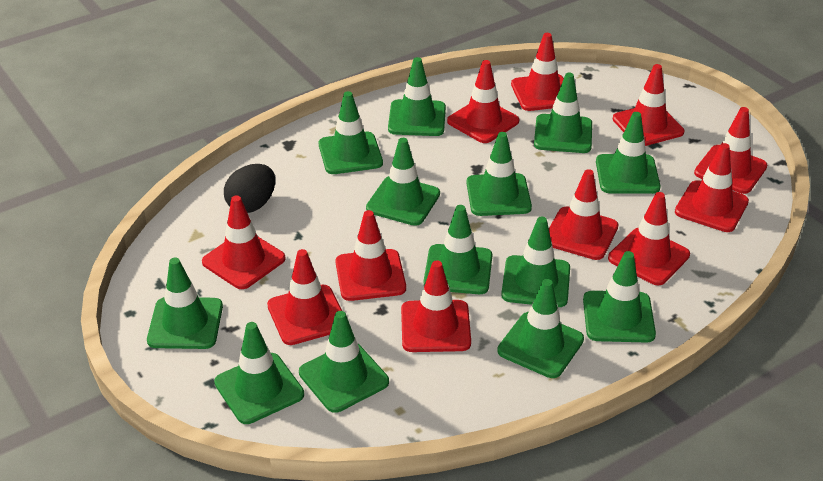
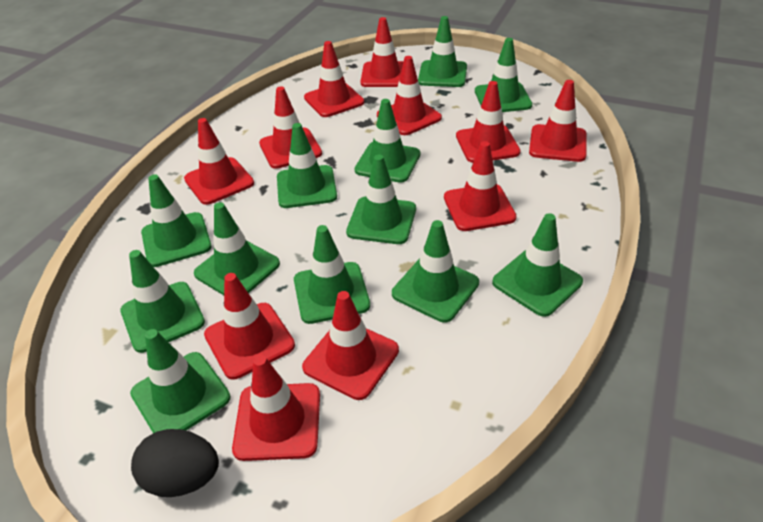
green traffic cone: [147,258,223,349] [214,322,304,424] [299,311,389,413] [319,91,383,174] [366,138,440,226] [388,57,446,136] [424,205,492,294] [466,132,532,216] [497,279,584,378] [501,217,570,307] [534,73,592,153] [583,251,656,343] [596,112,661,194] = 13 -> [120,250,205,353] [130,329,231,433] [141,174,212,267] [194,202,280,295] [277,123,337,208] [294,225,370,324] [346,155,416,244] [355,99,420,182] [392,220,479,323] [418,16,467,87] [475,38,532,112] [492,213,583,317] = 12

